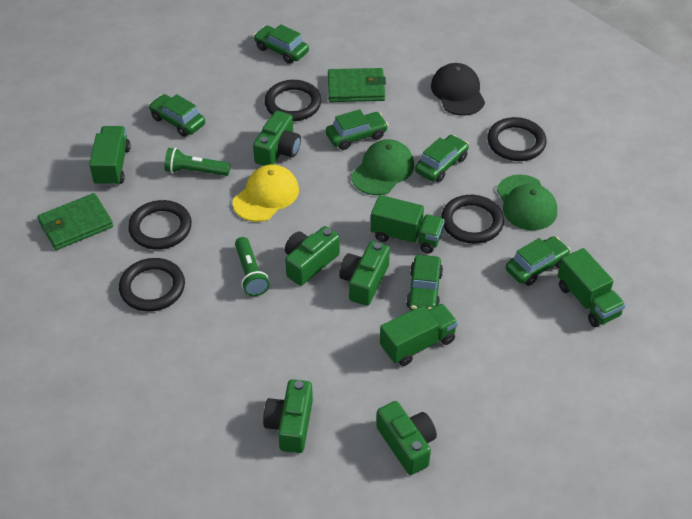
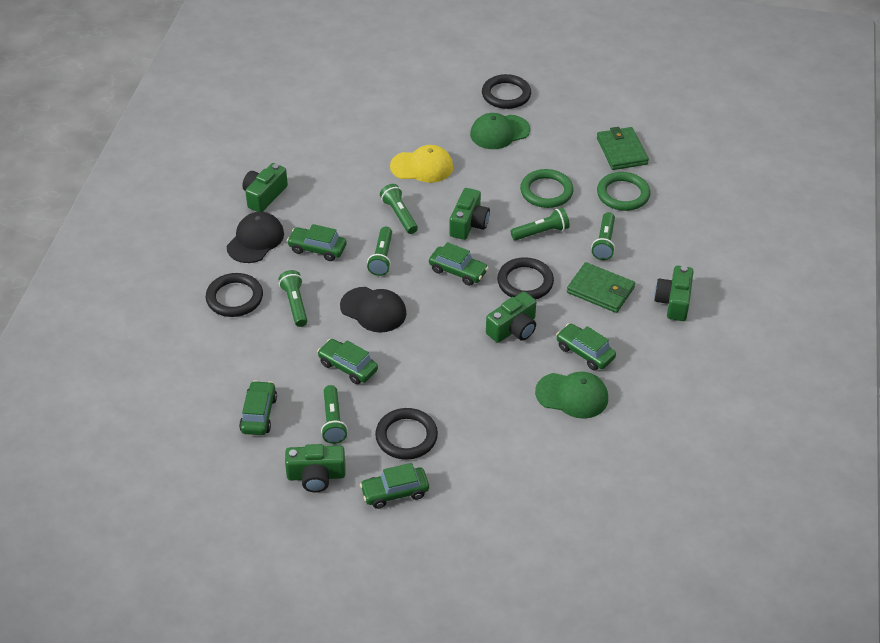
black cap: [431,63,485,116] = 1 -> [227,212,284,263] [340,287,407,333] = 2
black ring: [119,258,185,312] [128,200,192,250] [264,80,322,121] [441,195,504,244] [487,117,547,161] = 5 -> [206,273,263,317] [375,408,438,460] [482,74,531,109] [497,257,554,300] = 4
green flashlight: [165,148,230,176] [235,237,269,296] = 2 -> [279,270,307,327] [321,385,348,444] [367,227,392,276] [380,184,418,234] [511,208,570,240] [591,212,615,260] = 6
green ring: none = 0 -> [520,169,574,208] [597,172,650,211] = 2
green truck: [89,126,131,186] [371,195,445,254] [380,304,458,366] [558,248,626,327] = 4 -> none = 0

